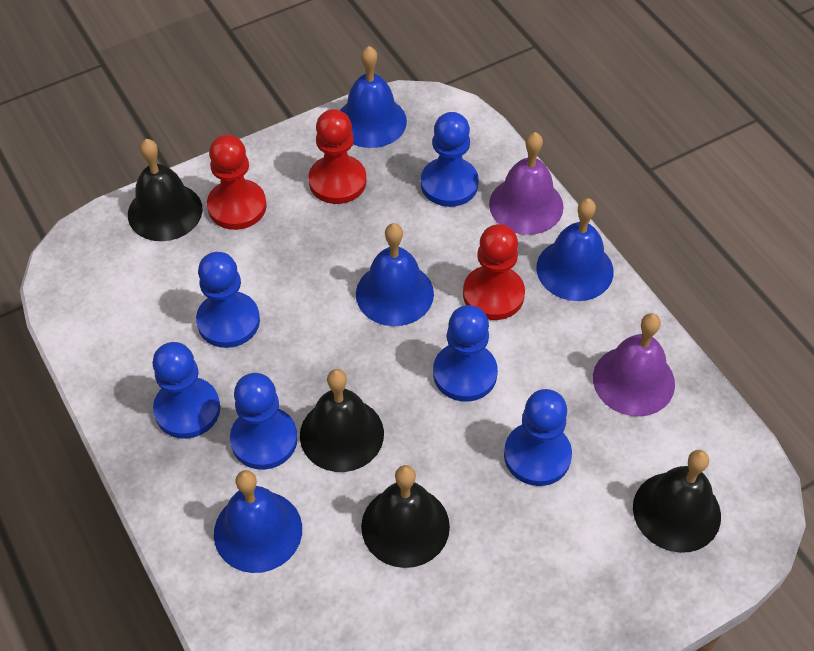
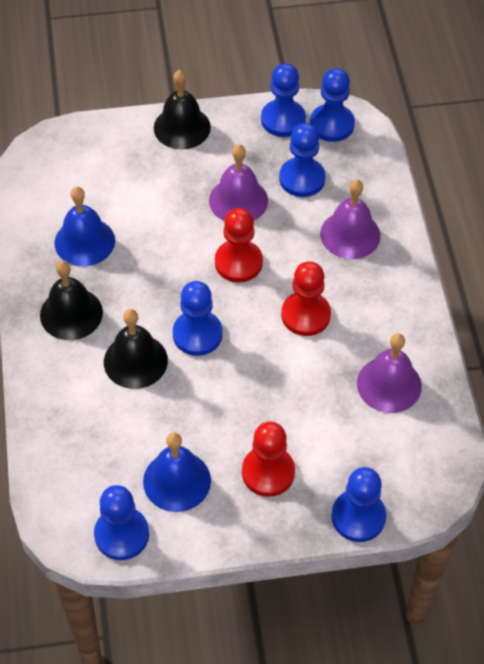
black bell: [128,139,203,241] [300,369,384,472] [361,465,450,568] [633,450,721,553] = 4 -> [40,260,103,340] [104,309,168,389] [154,70,211,149] = 3
blue bell: [214,470,302,573] [340,46,407,148] [356,223,434,326] [536,198,614,301] = 4 -> [54,187,115,266] [143,432,211,512] = 2
purple bell: [489,132,564,235] [593,313,675,417] = 2 -> [209,144,268,221] [320,179,381,259] [357,333,422,413] = 3

